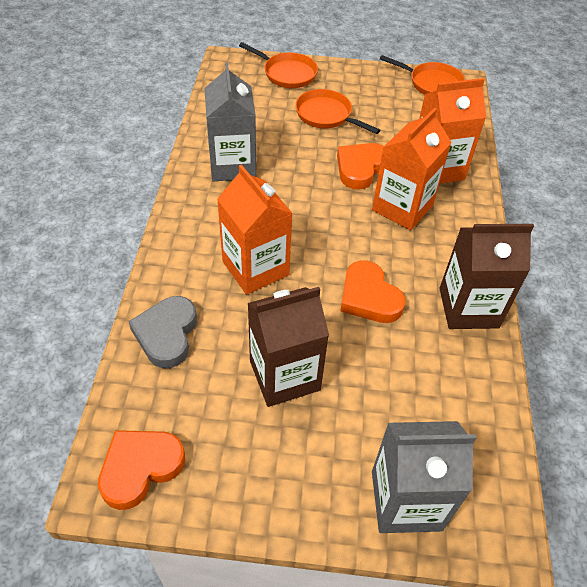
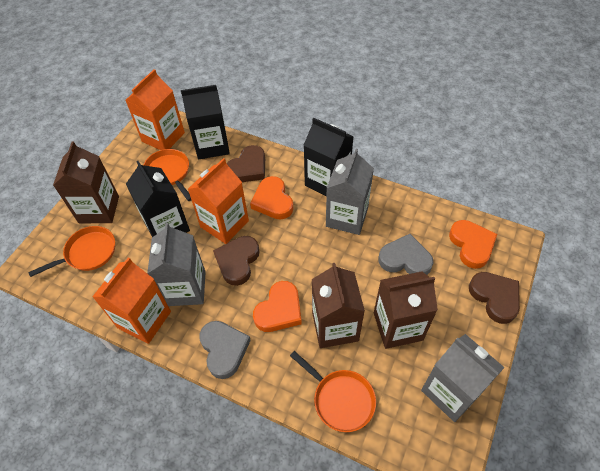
black carton: none = 0 -> [126,161,190,237] [181,85,230,159] [304,118,354,196] = 3
brown carton: [247,287,329,407] [439,224,534,329] = 2 -> [53,141,119,223] [312,263,365,348] [374,271,438,349] = 3
brown heart: none = 0 -> [213,236,259,286] [226,145,265,182] [469,272,520,324] = 3
grey carton: [204,63,256,181] [372,421,476,533] = 2 -> [147,223,206,306] [326,149,374,235] [421,334,505,422] = 3
grey heart: [128,296,197,368] = 1 -> [199,321,251,379] [378,234,433,275] = 2

